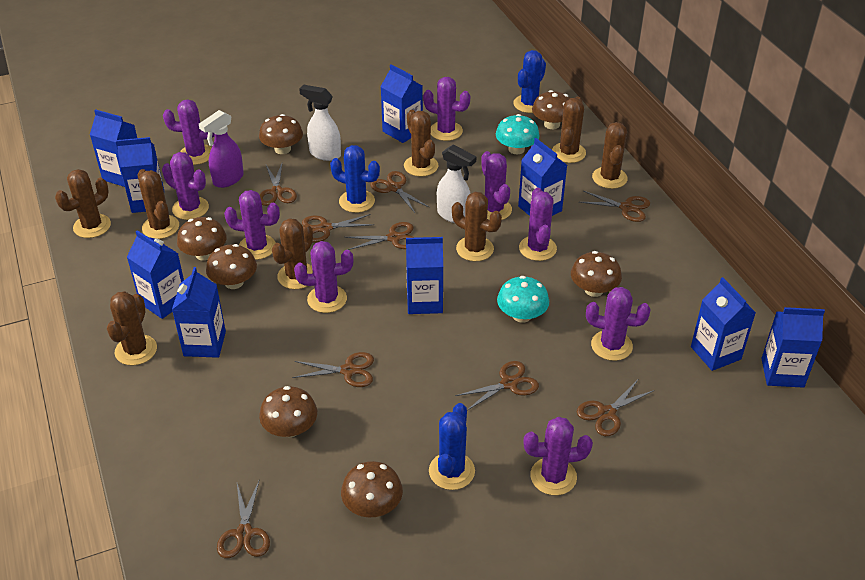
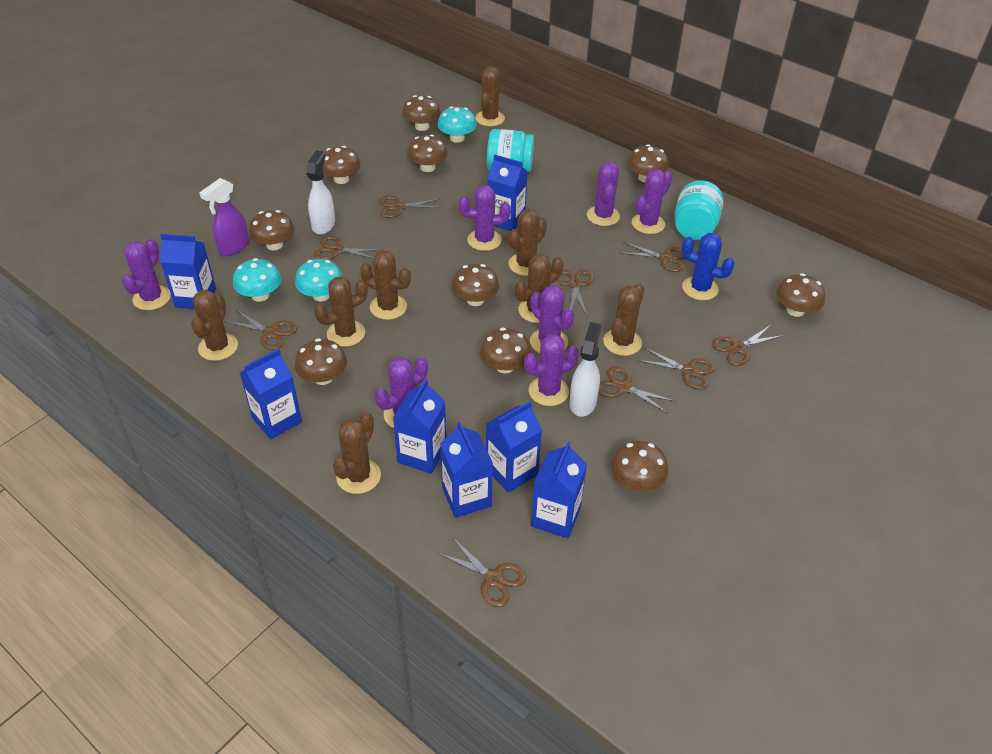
blue cactus: [330,145,380,213] [429,403,475,490] [513,50,546,113] = 3 -> [682,233,735,300] = 1
blue carton: [90,109,137,187] [116,137,164,213] [127,230,184,319] [172,267,226,358] [380,64,423,143] [406,237,443,314] [518,138,567,216] [691,277,756,371] [761,307,825,388] = 9 -> [160,234,216,309] [240,348,302,439] [393,379,446,474] [440,422,493,518] [486,401,542,493] [487,154,528,231] [531,441,587,538] = 7
brown mushroom: [177,217,227,261] [206,244,257,289] [259,114,303,154] [259,386,317,437] [341,461,403,517] [532,90,570,129] [571,251,622,297] = 7 -> [249,210,295,250] [295,338,347,385] [322,146,361,184] [402,95,441,131] [407,134,448,172] [451,264,499,306] [480,328,531,373] [611,441,668,491] [628,144,669,182] [776,273,825,317] = 10
purple cactus: [162,152,209,220] [163,99,215,165] [224,190,280,260] [294,241,353,313] [423,77,470,141] [481,151,512,220] [519,188,557,261] [523,417,593,495] [586,287,651,361] = 9 -> [122,238,171,310] [375,357,428,428] [459,185,511,251] [524,334,579,406] [530,285,574,353] [587,162,620,226] [632,169,672,234] = 7
turquoise jar: none = 0 -> [487,129,534,172] [674,180,724,240] = 2
turquoise mushroom: [496,114,540,154] [497,276,549,323] = 2 -> [233,258,281,302] [295,259,343,301] [437,106,477,143] = 3

